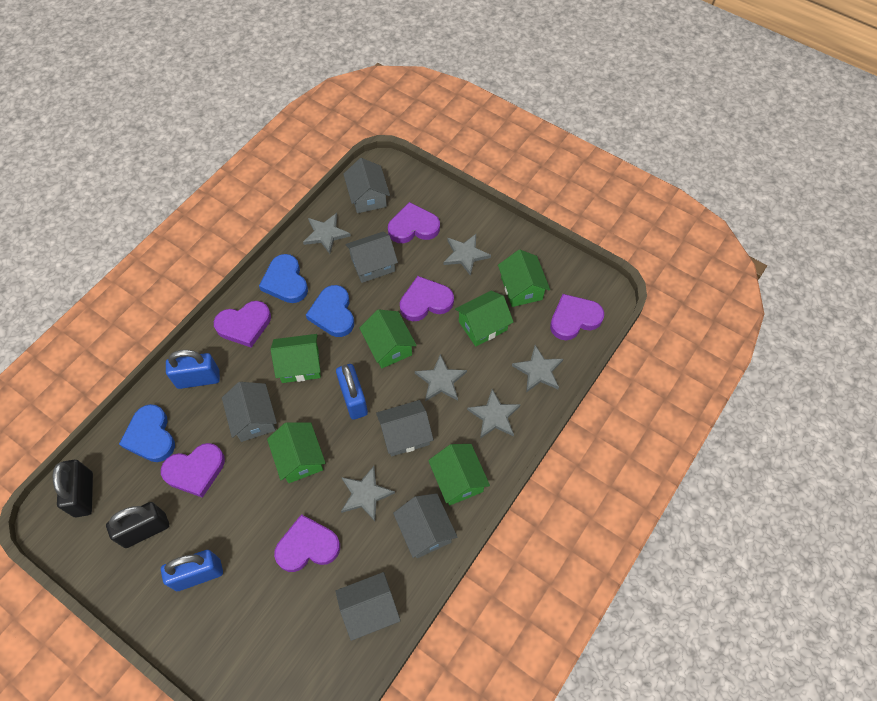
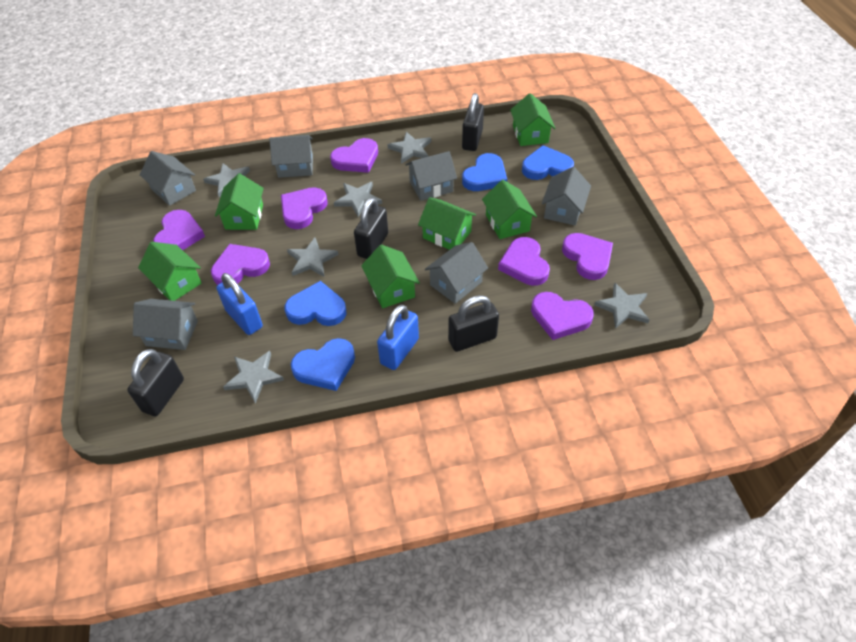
black padlock: [53,460,93,517] [106,502,169,548] = 2 -> [127,349,184,416] [354,197,388,259] [448,295,499,352] [462,93,484,151] = 4
blue heart: [119,404,175,462] [259,254,308,303] [306,285,354,337] = 3 -> [285,281,346,326] [291,338,355,391] [462,153,507,191] [522,145,574,180] = 4
blue padlock: [161,550,223,591] [166,350,220,389] [336,364,368,420] = 3 -> [216,273,263,335] [377,305,419,370] = 2
purple heart: [161,443,225,498] [214,301,271,348] [274,514,340,572] [388,202,440,243] [400,276,454,321] [550,294,604,340] = 6 -> [153,210,205,250] [211,244,270,285] [281,187,327,229] [330,138,378,173] [498,237,550,286] [531,292,594,340] [562,233,613,280] = 7

